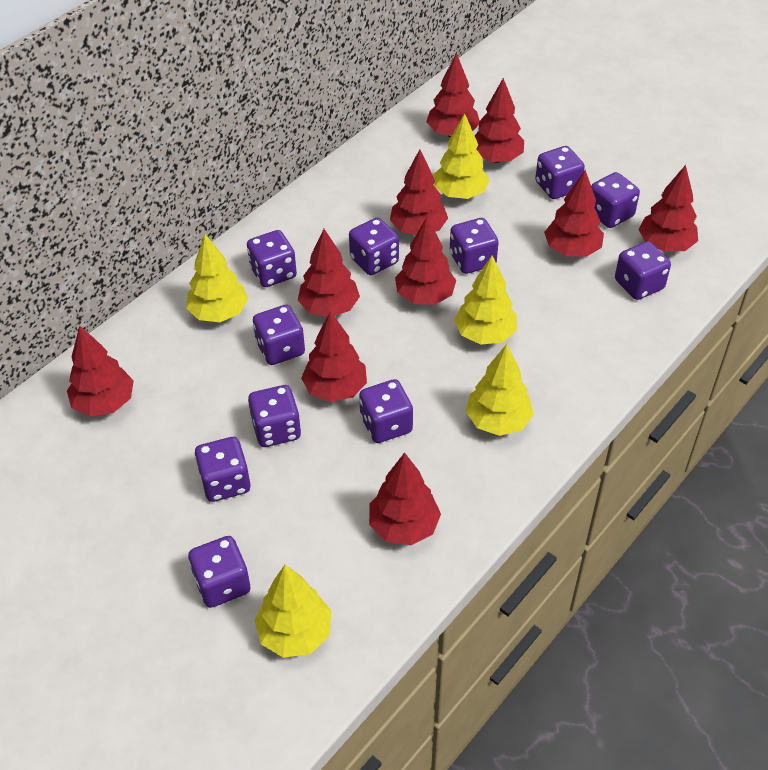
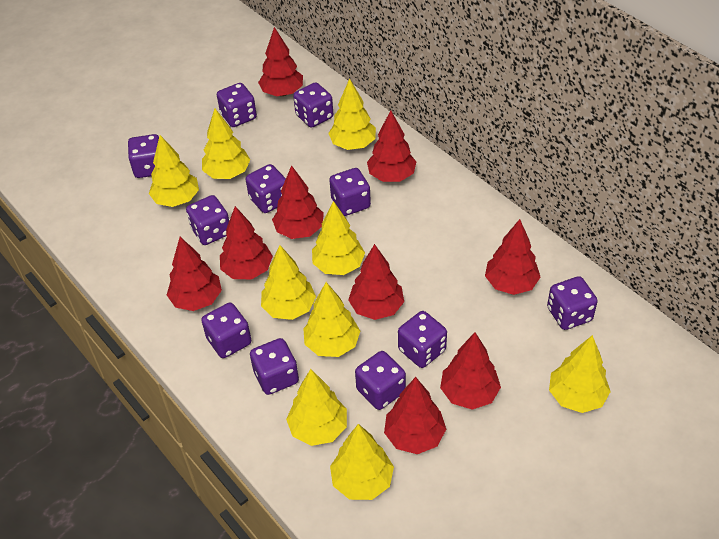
red tree: [67,326,134,416] [298,229,360,317] [301,311,367,402] [369,452,441,545] [390,150,448,235] [395,217,456,305] [427,53,480,137] [475,78,524,163] [544,170,604,257] [638,165,698,252] = 10 -> [167,237,222,311] [220,206,273,279] [258,27,303,96] [272,165,324,239] [348,244,404,320] [367,110,416,182] [384,377,446,454] [440,333,501,410] [485,219,541,295] = 9
yellow tree: [186,234,248,322] [254,565,332,658] [434,113,490,199] [454,255,517,345] [466,344,534,436] = 5 -> [149,135,199,207] [202,108,250,179] [261,245,316,320] [286,369,347,446] [303,282,360,357] [312,201,365,275] [328,78,376,150] [330,424,394,500] [549,335,611,413] = 9

